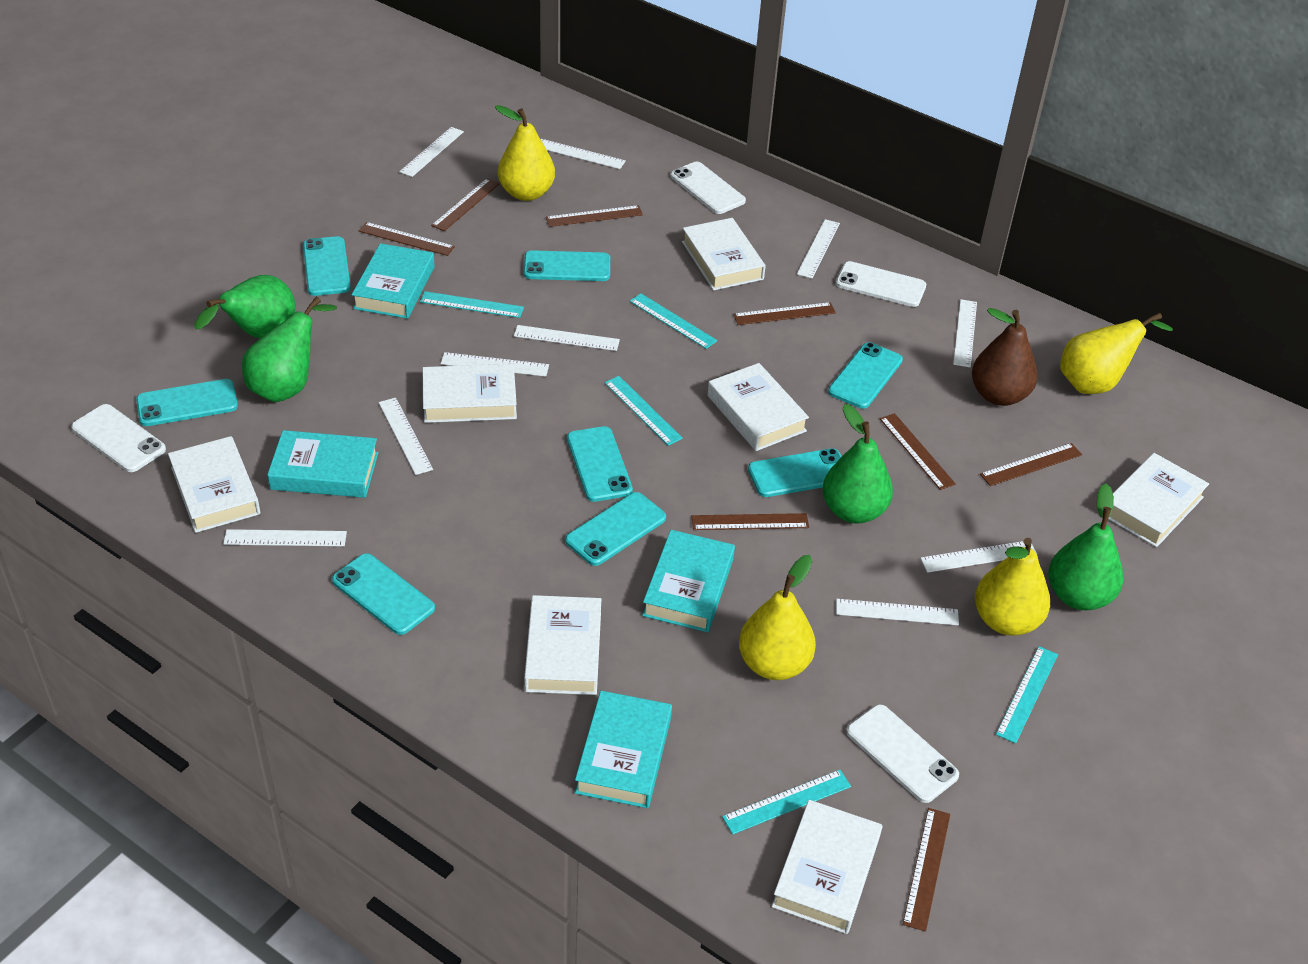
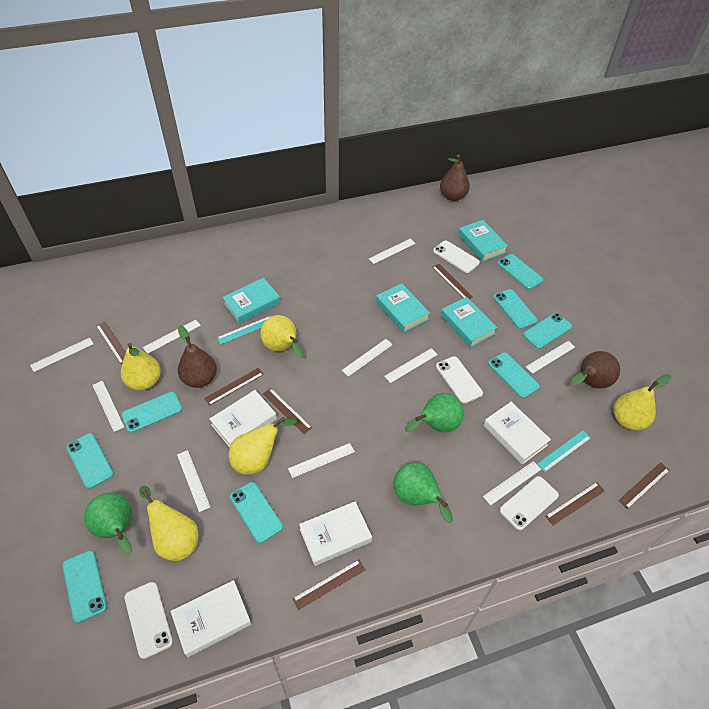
brown pear: [972,308,1038,406] = 1 -> [178,325,217,388] [440,155,470,201] [571,351,620,389] = 3
brown ruler: [359,222,455,256] [431,178,500,231] [546,205,643,227] [692,513,809,530] [733,302,836,325] [880,413,956,490] [903,808,950,932] [980,443,1082,486] = 8 -> [96,322,126,364] [204,368,264,406] [263,388,312,434] [292,560,365,610] [432,264,473,299] [545,482,605,526] [618,462,670,509] = 7
green pear: [194,275,296,338] [242,297,337,402] [822,404,893,524] [1048,484,1123,610] = 4 -> [84,493,132,555] [394,462,453,523] [405,393,464,433] = 3
turquoise ruler: [420,291,524,318] [605,376,683,446] [630,293,717,349] [722,770,851,835] [996,646,1058,744] = 5 -> [217,316,271,344] [537,431,591,472] = 2
white book: [168,436,260,533] [423,364,517,423] [524,595,601,695] [682,218,766,291] [708,363,809,451] [772,800,882,934] [1108,453,1209,547] = 7 -> [171,580,251,657] [210,390,277,448] [299,501,372,566] [483,402,551,465] = 4
yellow pear: [495,105,555,201] [739,555,816,680] [975,538,1050,636] [1060,312,1173,394] = 4 -> [121,343,161,390] [140,486,199,561] [229,417,297,475] [260,315,303,358] [614,374,671,430] = 5

